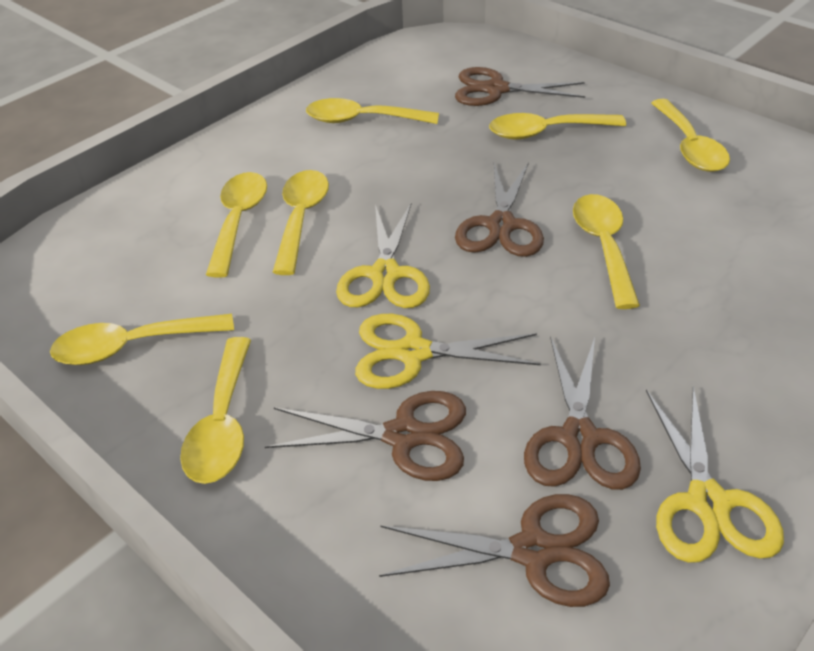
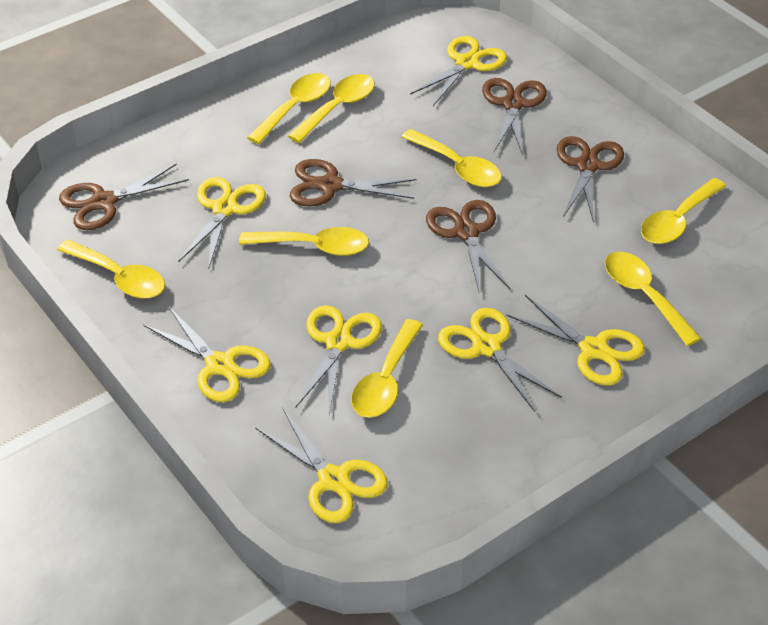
yellow scissors: [336,203,430,308] [355,314,541,389] [646,385,784,563] = 3 -> [144,306,271,402] [178,177,266,270] [255,409,388,523] [295,305,382,415] [410,36,507,106] [438,308,562,412] [506,295,645,385] = 7

